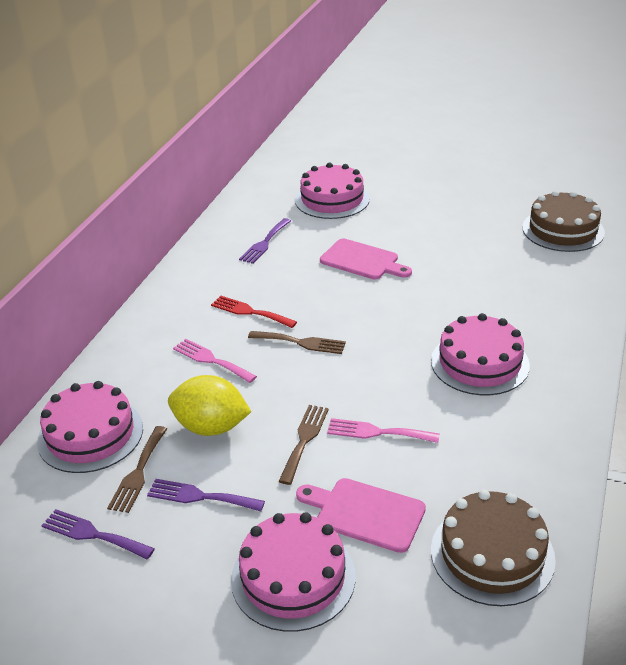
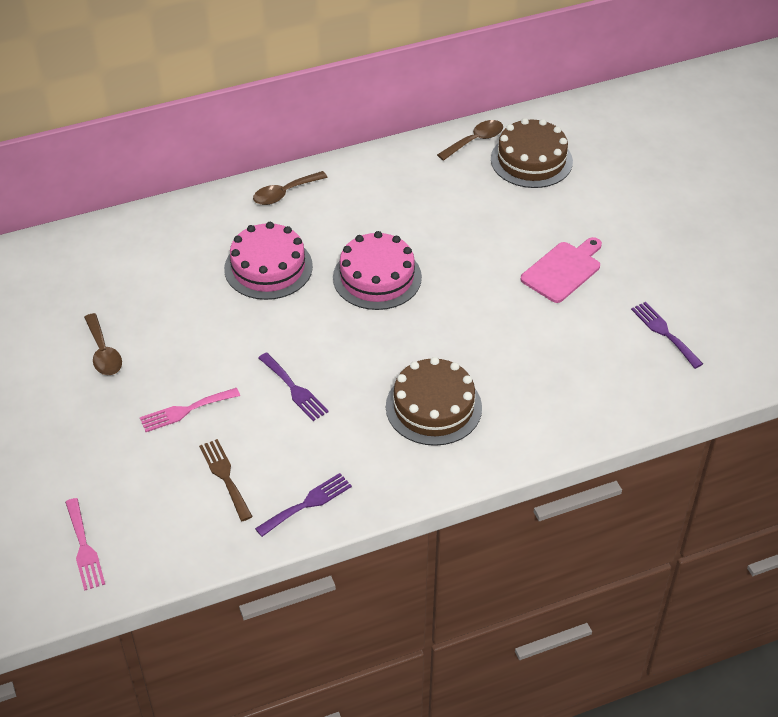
brown fork: [107,426,167,513] [248,331,346,354] [278,405,329,485] = 3 -> [199,439,253,521] = 1
brown spoon: none = 0 -> [84,313,122,375] [253,171,328,205] [437,120,503,161] = 3
pink cake: [37,381,143,473] [231,512,356,632] [295,163,370,219] [431,313,530,395] = 4 -> [224,222,313,300] [333,231,422,310] = 2
pink cutting board: [296,478,426,553] [320,239,412,279] = 2 -> [521,237,602,303] = 1
red fork: [211,296,297,328] = 1 -> none = 0
yellow lemon: [168,375,251,436] = 1 -> none = 0

